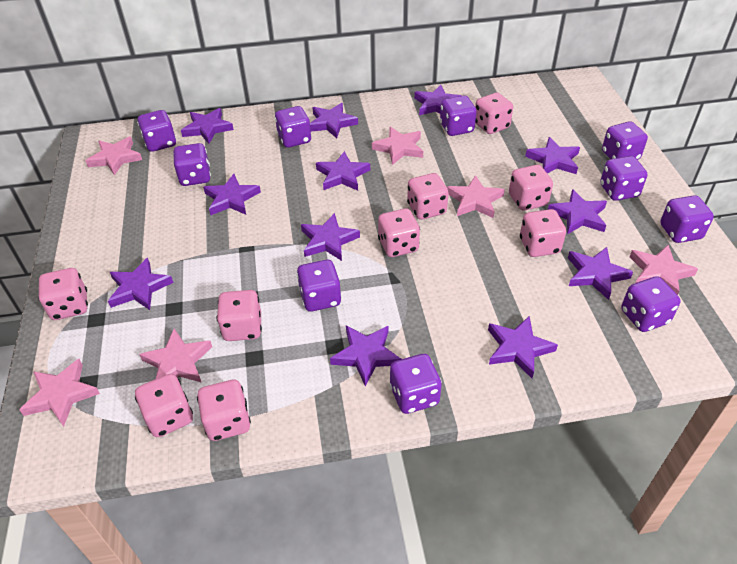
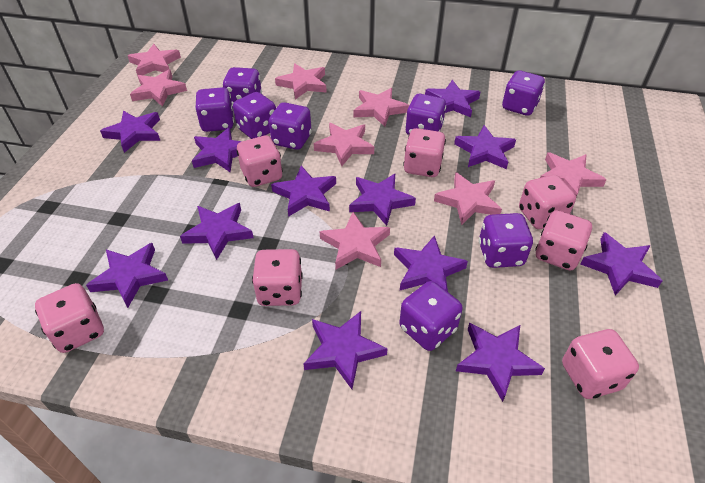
pink dice: [38,268,88,320] [135,374,193,437] [197,380,251,441] [216,290,262,341] [378,209,420,257] [407,173,449,220] [475,93,513,134] [509,165,553,210] [520,209,566,257] = 9 -> [35,283,104,353] [237,136,283,187] [252,249,303,306] [403,128,446,177] [519,175,576,229] [535,210,592,271] [562,329,639,399] = 7
pink star: [19,359,100,427] [86,137,142,175] [139,328,212,383] [372,127,423,165] [447,175,505,218] [629,245,698,295] = 6 -> [128,44,181,75] [130,69,187,107] [275,63,327,99] [314,123,374,166] [320,212,390,269] [354,88,409,127] [434,172,502,225] [540,152,607,197] = 8
purple dice: [137,110,176,152] [173,143,211,186] [275,106,311,148] [297,260,342,312] [390,354,442,414] [440,95,477,136] [600,156,647,201] [602,122,648,160] [621,276,681,332] [660,195,714,243] = 10 -> [195,87,234,132] [223,67,262,108] [233,92,276,139] [269,102,312,150] [399,281,463,351] [405,94,446,135] [479,213,533,268] [502,70,545,116] = 8

